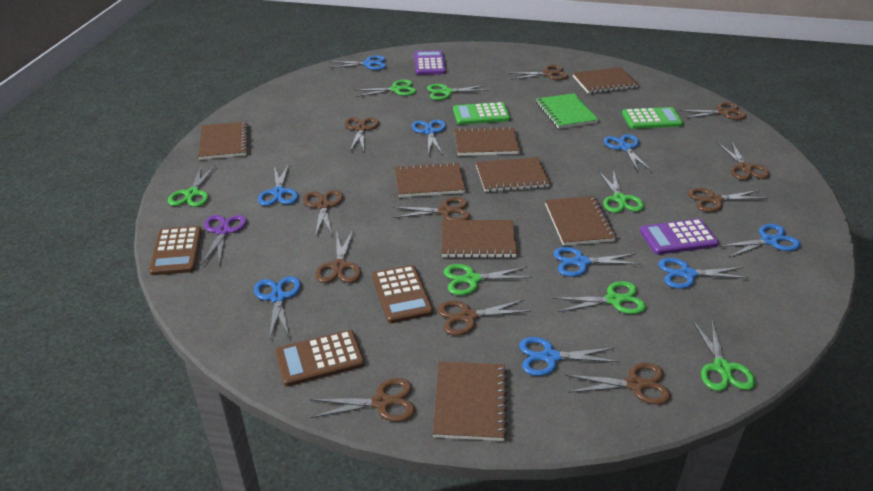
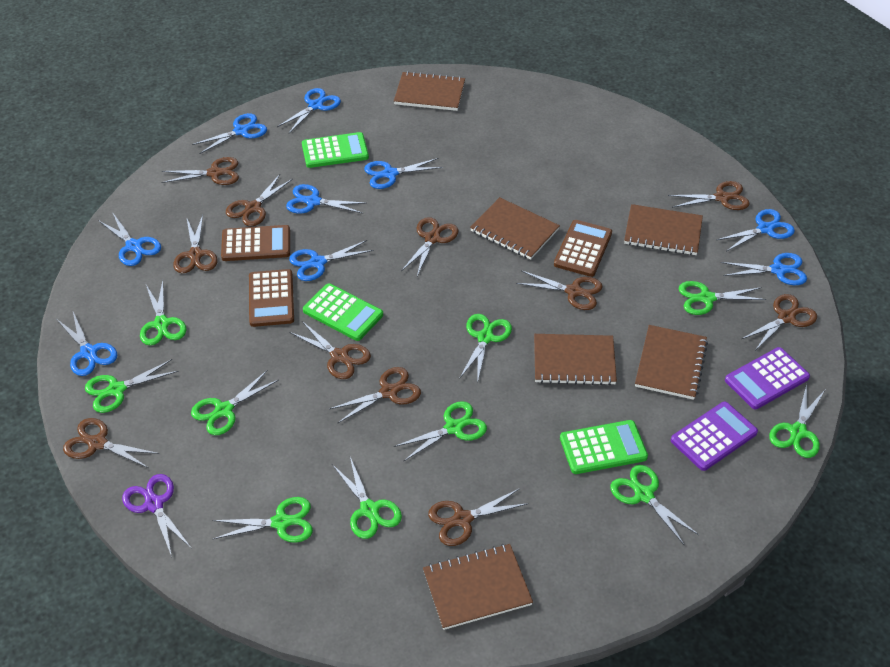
brown notebook: [198,121,249,160] [395,162,466,198] [433,361,508,441] [442,220,517,258] [454,126,520,156] [476,157,550,192] [545,196,616,246] [573,67,639,94] = 8 -> [394,71,465,111] [423,544,533,630] [470,197,560,260] [534,334,617,385] [624,204,703,255] [635,325,708,400] = 6
green calculator: [453,102,510,125] [622,107,684,129] = 2 -> [302,132,369,168] [303,283,383,341] [560,420,648,474] = 3
green notebook: [536,93,599,129] = 1 -> none = 0
green scissors: [168,165,216,207] [354,80,417,97] [427,84,489,100] [444,264,532,295] [553,281,646,314] [598,170,644,213] [692,319,756,391] = 7 -> [85,359,179,413] [140,280,186,345] [191,370,279,435] [212,497,313,543] [332,457,402,539] [394,401,487,461] [459,314,512,384] [610,465,699,545] [678,281,767,315] [769,384,825,458] = 10

